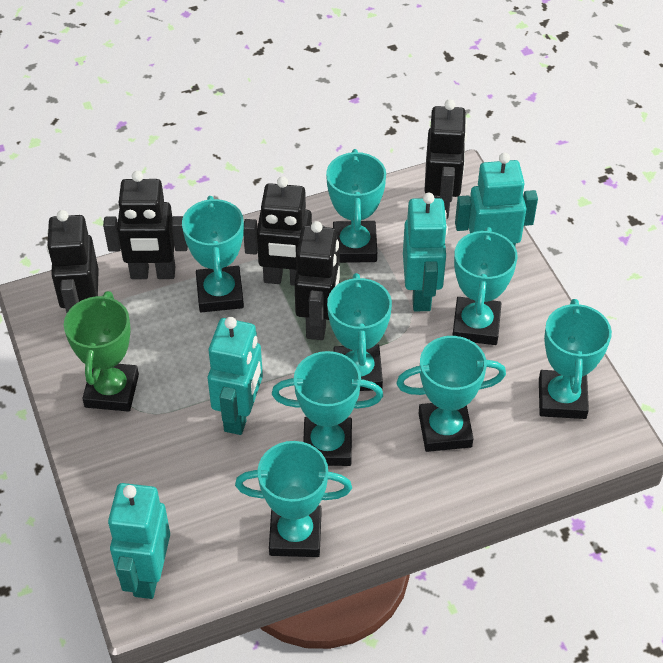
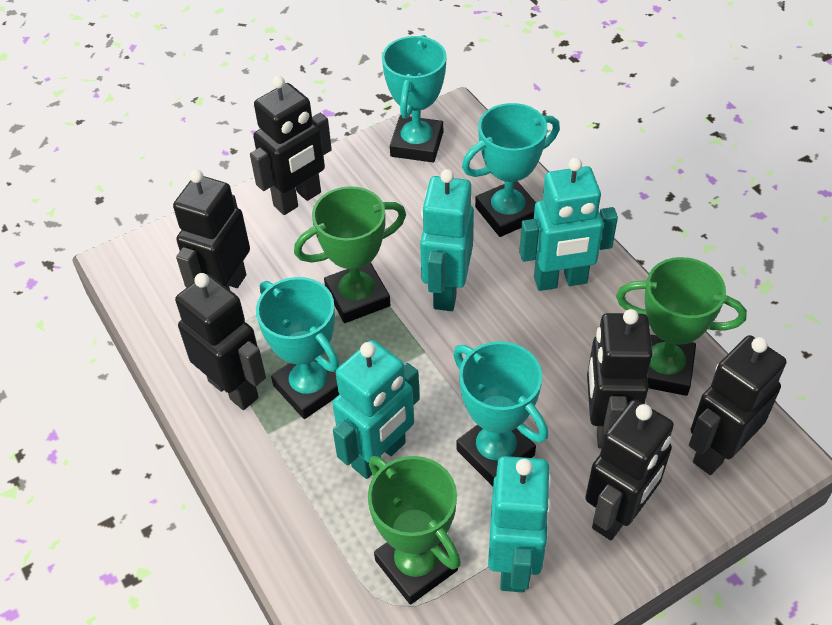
black robot: [47,210,99,313] [103,171,188,279] [243,176,325,286] [294,221,340,340] [424,99,467,219] = 5 -> [173,169,250,290] [175,273,266,410] [250,76,332,215] [585,400,674,540] [587,309,653,449] [689,335,786,475] = 6
green trophy: [64,291,139,412] = 1 -> [294,186,406,323] [368,456,461,604] [616,257,747,396] = 3
turquoise trophy: [182,196,244,312] [235,441,352,557] [272,351,383,466] [326,149,386,263] [327,273,392,391] [396,336,506,452] [452,227,518,345] [539,299,612,419] = 8 -> [256,277,340,419] [382,35,447,162] [453,341,548,486] [462,103,560,237] = 4

